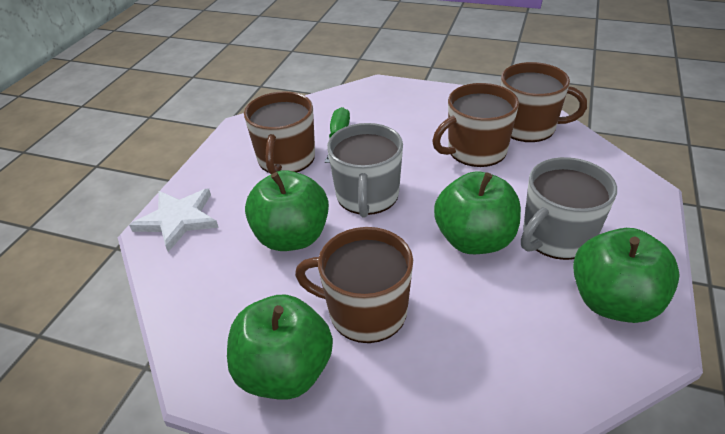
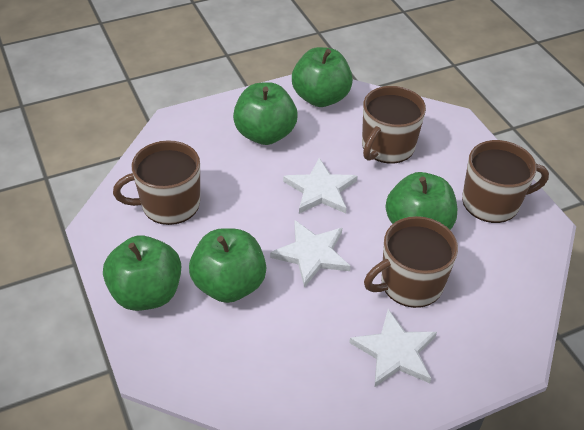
green apple: [227,295,333,400] [245,170,329,251] [434,171,521,254] [573,228,680,323] = 4 -> [103,235,181,311] [189,228,266,303] [233,82,298,145] [292,47,353,107] [385,172,457,230] = 5
green screwdriver: [324,107,350,163] = 1 -> none = 0
grey mug: [327,123,403,217] [521,157,617,260] = 2 -> none = 0
white star: [129,189,219,252] = 1 -> [270,220,351,288] [283,158,357,214] [349,309,437,387] = 3

